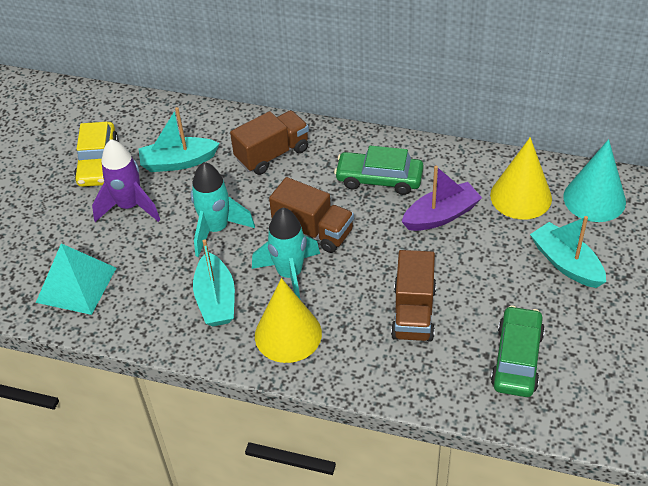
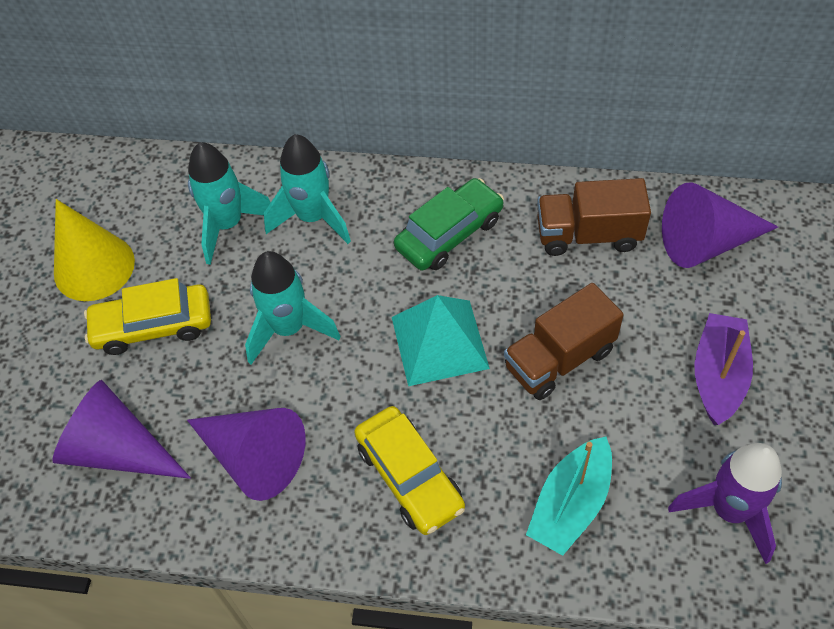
brown truck: [230,110,309,175] [269,177,354,253] [391,250,436,342] = 3 -> [504,283,624,400] [537,178,651,256] = 2
green car: [334,146,424,195] [491,306,545,397] = 2 -> [394,178,504,271] = 1
purple cone: none = 0 -> [52,380,191,479] [187,408,306,501] [662,182,778,268] = 3
turquoise boat: [139,107,220,172] [193,239,235,327] [530,216,606,288] = 3 -> [526,436,612,556] = 1
turquoise cone: [564,139,626,222] = 1 -> none = 0
turquoise rocket: [191,162,255,257] [252,208,320,299] = 2 -> [188,142,271,265] [245,251,341,364] [264,134,351,244] = 3
yellow car: [74,122,119,187] = 1 -> [84,278,211,355] [354,406,465,535] = 2
yellow cone: [255,278,322,363] [490,137,552,219] = 2 -> [54,199,135,301] = 1

